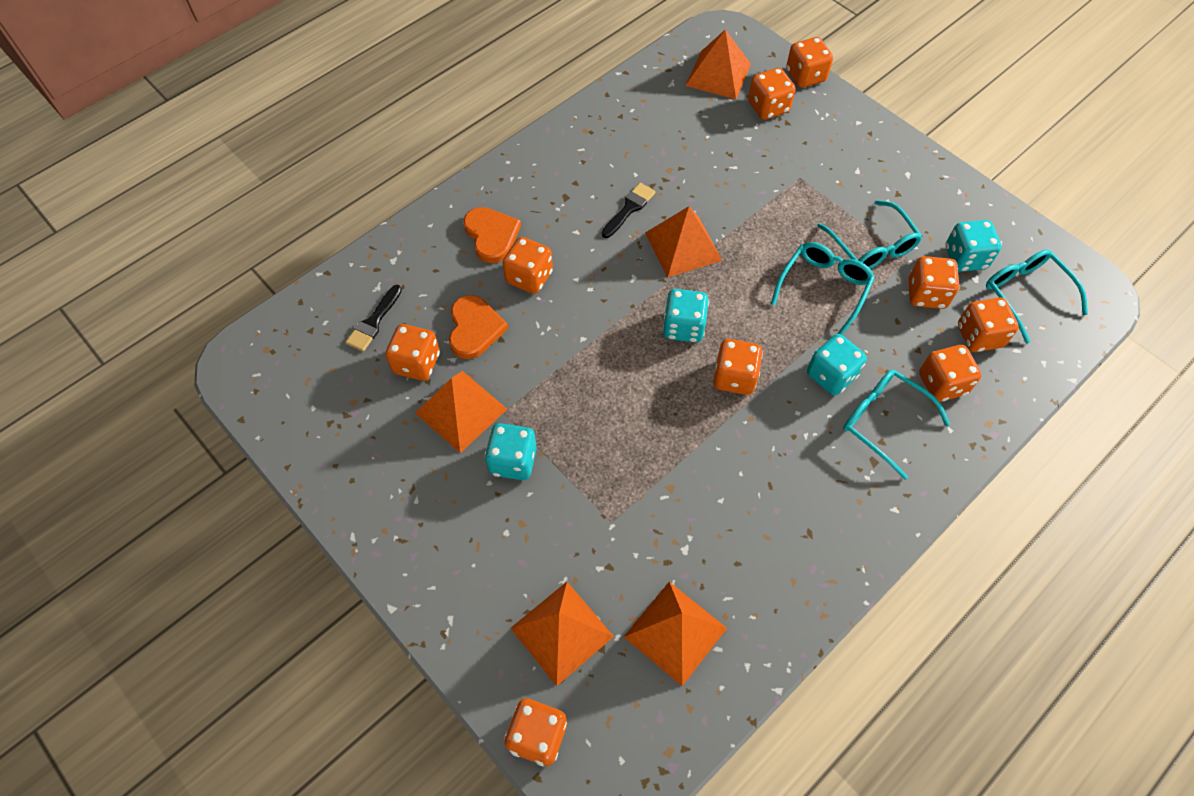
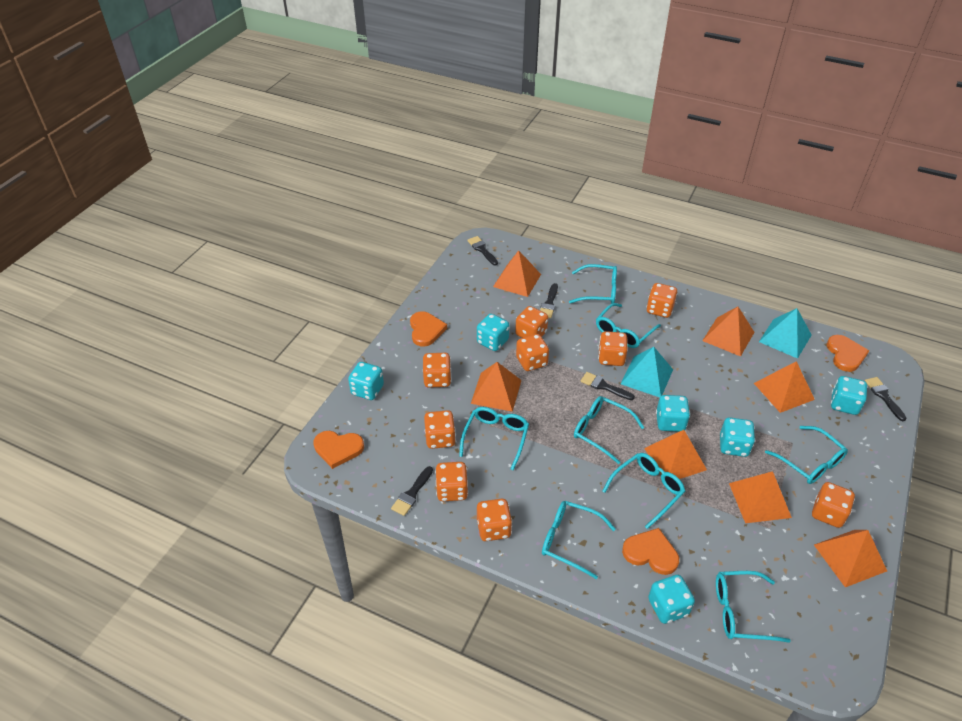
black brush: [346,285,402,351] [602,183,655,238] = 2 -> [391,466,433,516] [467,236,498,266] [540,283,558,318] [581,372,635,400] [865,377,906,421] = 5
orange heart: [449,295,508,359] [463,207,521,263] = 2 -> [313,431,364,469] [410,311,447,346] [622,528,679,575] [827,335,869,372] = 4
orange pyramid: [415,371,507,453] [510,582,614,686] [624,582,727,686] [645,206,722,278] [685,29,751,99] = 5 -> [471,362,522,412] [493,250,541,297] [644,430,707,479] [703,307,755,356] [729,471,792,523] [754,361,815,413] [814,530,887,587] = 7
turquoise dice: [485,423,537,480] [662,289,709,343] [807,334,867,395] [945,220,1001,272] = 4 -> [348,362,384,400] [477,314,510,351] [648,575,695,624] [656,395,690,432] [720,418,755,457] [831,376,867,415] = 6
turquoise glasses: [771,242,875,335] [817,200,922,269] [843,370,950,480] [986,249,1088,344] = 4 -> [459,407,529,471] [542,501,615,579] [569,264,617,304] [574,396,645,464] [596,303,661,348] [602,453,685,529] [716,571,790,643] [765,426,848,484] = 8
turquoise pyramid: none = 0 -> [621,347,673,397] [759,308,812,359] = 2

